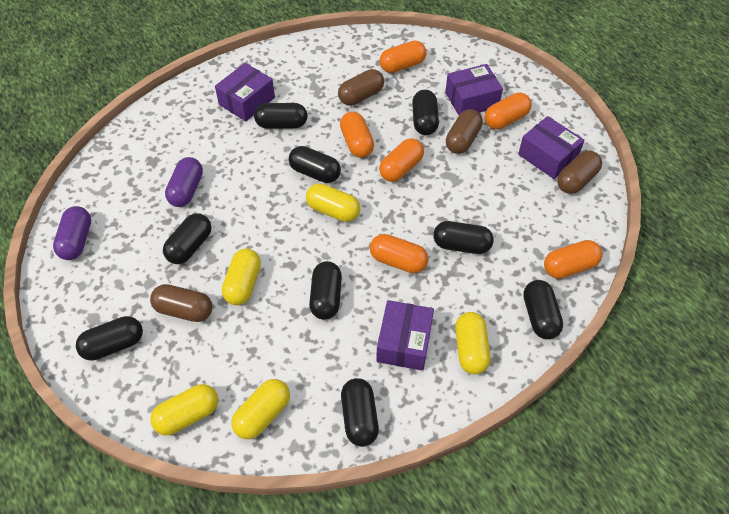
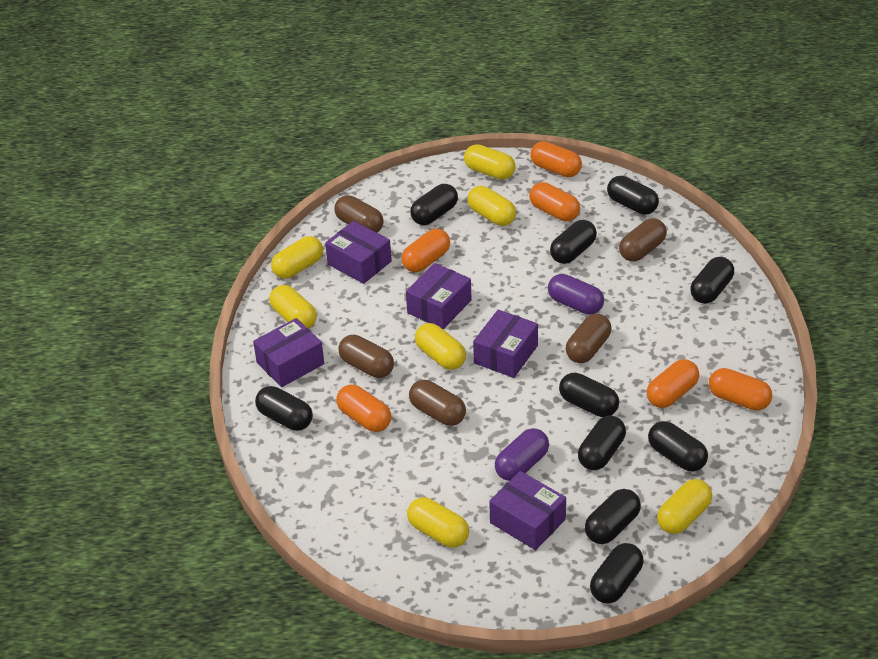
black capsule: [76,316,143,361] [163,213,211,264] [254,103,308,129] [289,146,341,183] [309,261,342,320] [341,378,379,447] [412,90,439,135] [433,221,494,254] [523,280,563,339] = 9 -> [255,386,313,431] [410,184,458,225] [550,220,597,264] [559,373,619,417] [578,416,626,470] [585,489,641,544] [590,543,644,604] [607,176,659,215] [648,421,708,472] [690,257,734,304] = 10
brown capsule: [150,284,212,322] [338,69,384,106] [446,109,483,154] [557,150,602,194] = 4 -> [335,195,383,233] [338,335,394,378] [409,380,466,426] [566,314,611,363] [619,218,667,262] = 5
purple box: [215,63,275,121] [376,300,434,371] [445,64,503,115] [518,116,584,179] = 4 -> [253,318,324,387] [325,221,392,284] [406,263,472,329] [473,310,538,378] [489,471,566,550] = 5
yellow capsule: [150,384,218,435] [222,248,261,305] [231,379,290,439] [306,183,360,222] [455,312,491,374] = 5 -> [269,285,317,329] [271,236,323,279] [407,497,469,547] [415,323,466,370] [464,144,516,180] [467,186,516,226] [657,479,712,534] = 7

